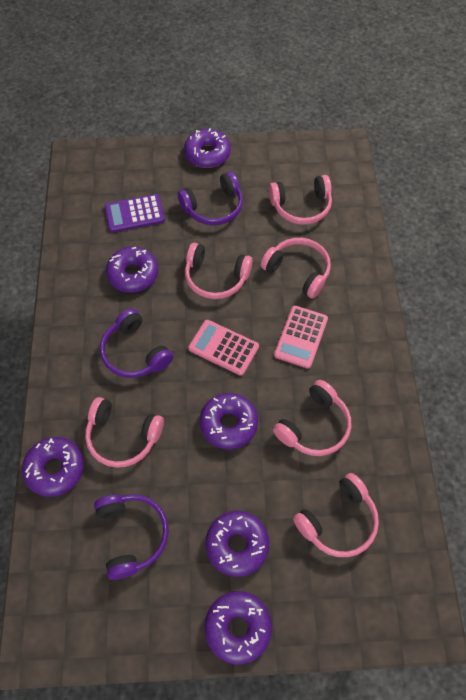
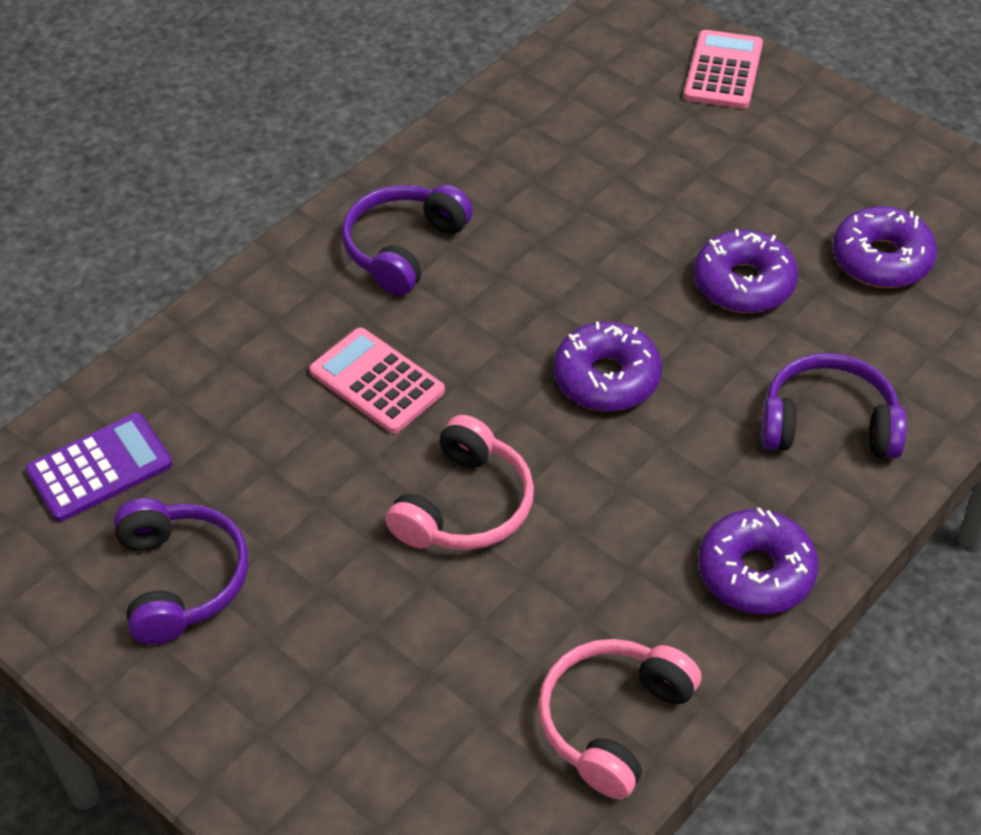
pink headphones: [85,397,164,468] [185,243,253,299] [261,238,331,299] [269,175,332,225] [273,380,351,456] [293,473,379,557] = 6 -> [386,415,534,550] [538,639,701,799] = 2
purple donut: [22,437,84,497] [106,246,158,293] [184,128,231,168] [200,393,258,449] [205,511,269,577] [205,591,272,665] = 6 -> [554,322,662,411] [694,229,798,313] [698,507,819,614] [832,206,937,288] = 4

